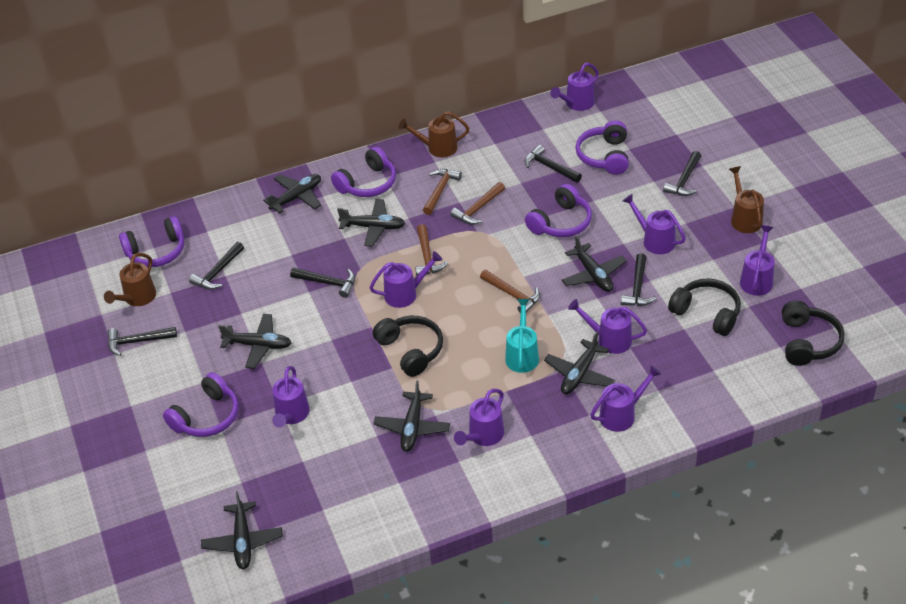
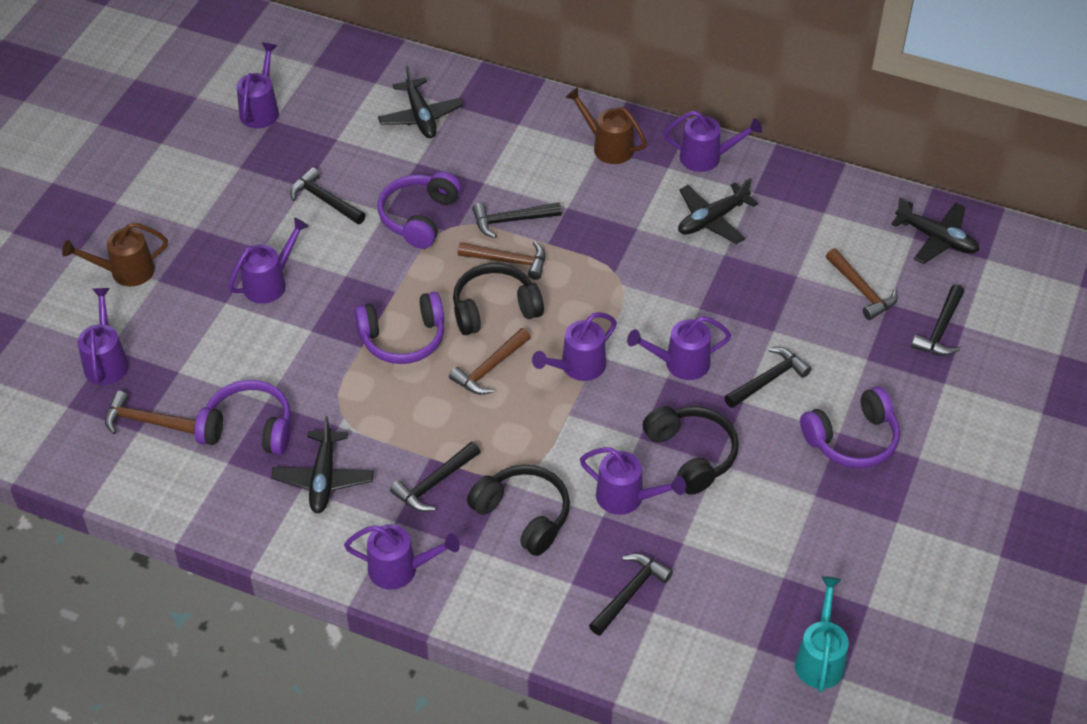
black plane: [201,491,283,569] [218,314,292,369] [263,174,321,213] [337,199,405,247] [374,380,450,452] [544,332,615,394] [562,235,627,292] = 7 -> [271,416,374,513] [378,65,464,138] [678,177,758,244] [891,197,979,264] = 4
brown watering can: [104,253,156,306] [398,112,469,157] [729,166,764,233] = 3 -> [62,222,168,286] [565,87,647,164] = 2
purple headphones: [119,216,184,267] [163,372,239,437] [331,147,396,197] [525,184,592,237] [575,120,629,175] = 5 -> [194,380,291,455] [355,292,444,364] [378,171,462,249] [800,387,900,468] = 4

